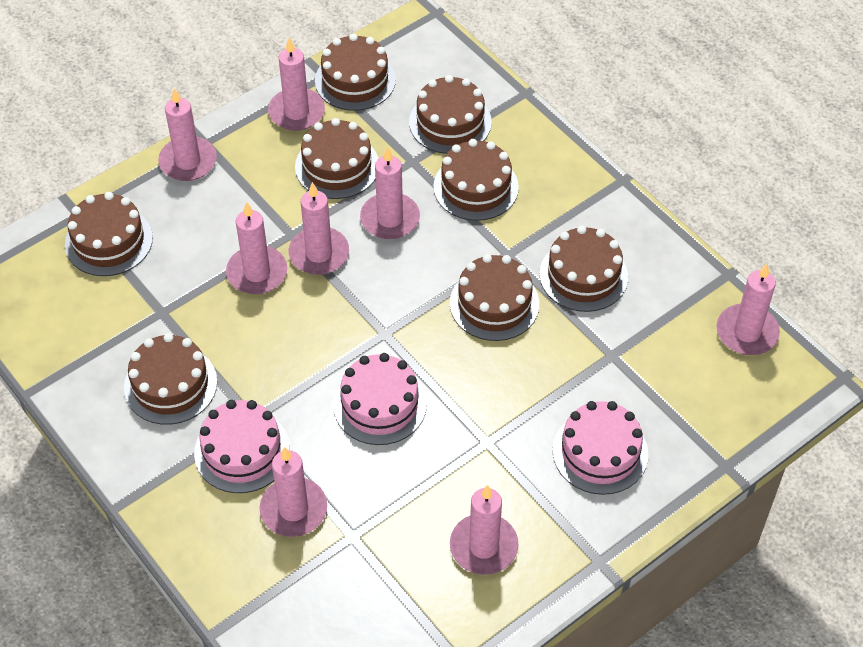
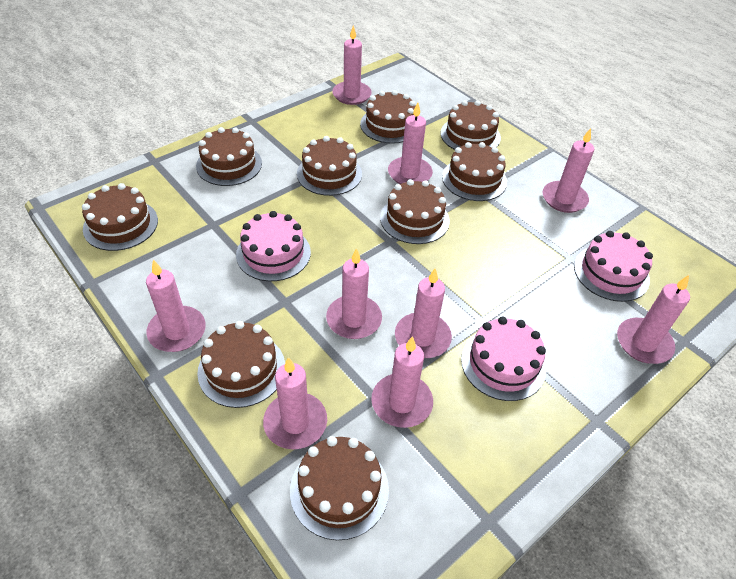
brown cake: [65,192,153,276] [124,333,217,425] [295,118,378,199] [315,34,396,111] [409,75,492,154] [433,139,519,221] [450,254,539,341] [540,226,628,312] = 8 -> [82,183,158,251] [196,127,262,186] [197,321,285,408] [290,436,389,540] [297,136,362,196] [360,90,416,144] [380,179,450,244] [440,101,501,150] [442,142,507,201] = 9
pink candle: [158,88,217,181] [226,202,287,294] [259,447,327,537] [268,38,325,131] [289,182,349,275] [360,147,420,239] [450,485,519,575] [716,263,780,355] = 8 -> [146,260,206,352] [263,357,327,449] [326,248,382,339] [332,25,372,105] [371,336,433,428] [388,103,433,184] [395,268,452,358] [543,128,594,213] [617,275,690,364] = 9

